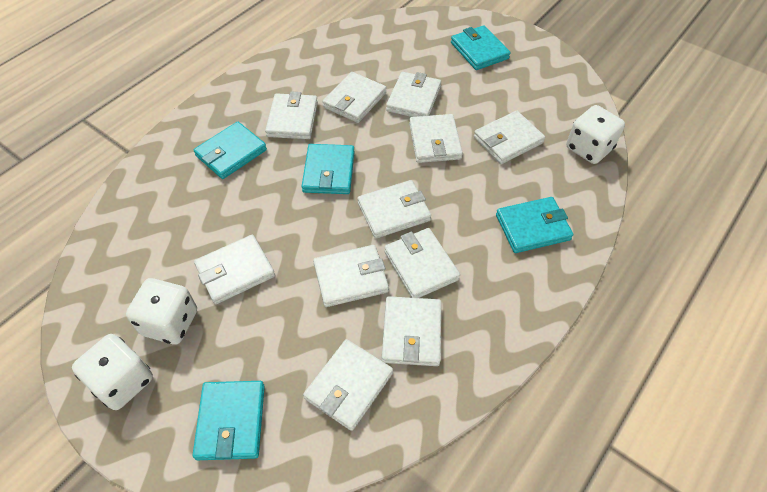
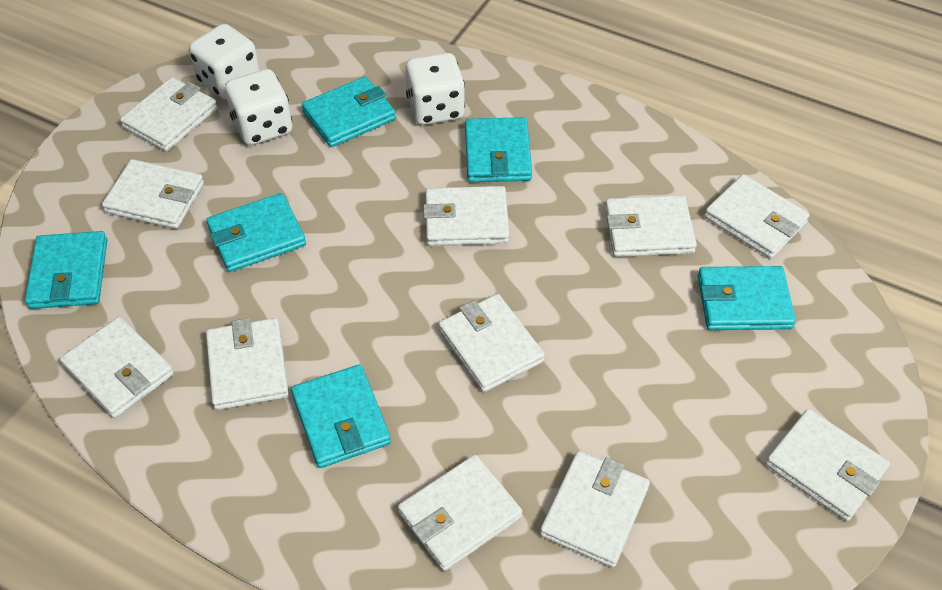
turquoise wallet: [193,381,265,460] [194,122,267,179] [302,144,355,194] [451,25,510,70] [496,197,573,253] = 5 -> [25,231,107,309] [206,193,306,272] [291,365,391,468] [302,76,396,147] [465,117,532,182] [698,266,796,330] = 6

